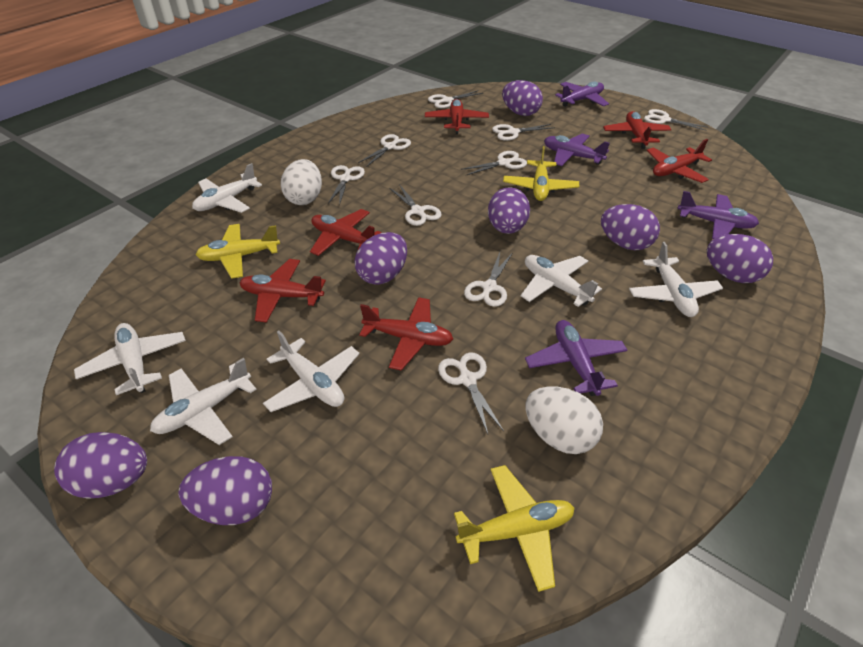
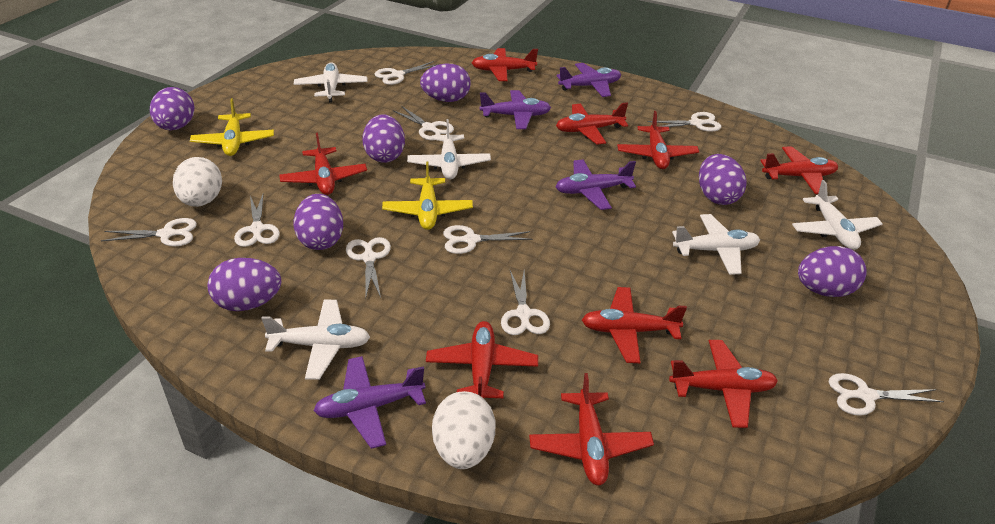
red plane: [240,259,326,323] [310,209,382,256] [359,297,453,371] [425,99,489,134] [603,111,672,149] [647,139,712,183] = 6 -> [279,133,367,195] [426,321,538,398] [472,48,538,81] [529,373,654,486] [556,103,628,145] [582,287,687,363] [617,111,699,169] [669,340,778,428] [760,146,838,194] = 9
white plane: [74,323,186,395] [150,358,257,445] [192,163,262,213] [263,331,360,412] [521,255,602,307] [629,242,723,317] = 6 -> [261,300,370,380] [294,62,367,103] [407,119,491,180] [672,214,760,275] [792,180,883,250] = 5
yellow plane: [196,224,280,279] [454,465,575,592] [503,146,579,201] = 3 -> [190,98,274,156] [382,161,473,230] = 2

